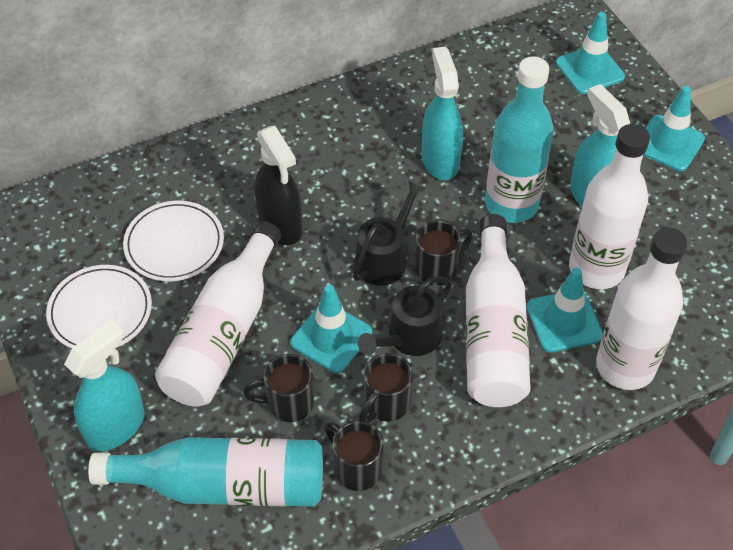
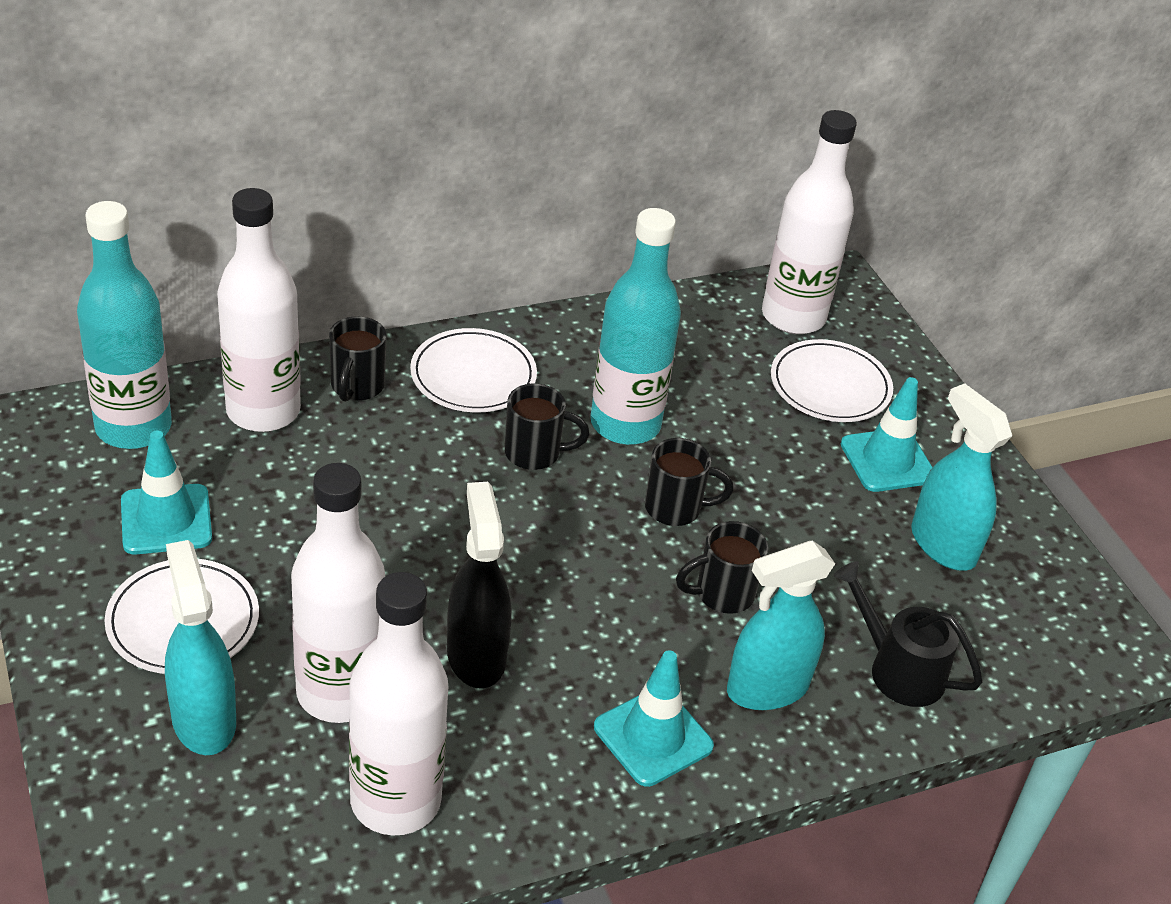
black watering can: [353,180,426,286] [358,277,452,356] = 2 -> [834,561,983,707] = 1
turquoise traffic cone: [290,285,372,373] [526,268,603,353] [556,12,625,94] [643,86,705,171] = 4 -> [121,430,212,555] [594,650,714,787] [841,377,933,492] = 3
white plate: [46,265,152,349] [123,201,224,281] = 2 -> [105,559,259,674] [410,328,537,413] [771,339,893,422] = 3

